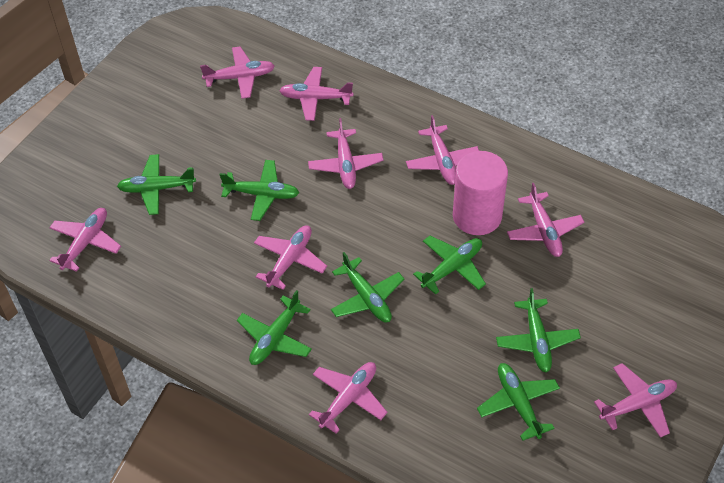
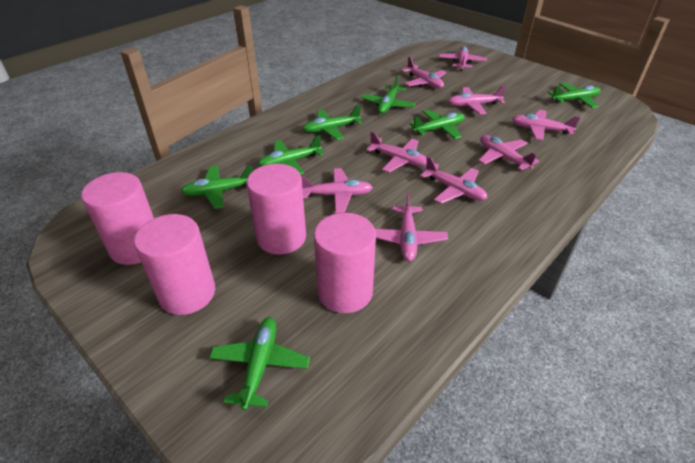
pink cylinder: [453,151,508,235] = 1 -> [81,172,154,265] [134,214,215,315] [247,164,306,255] [314,213,376,313] = 4

